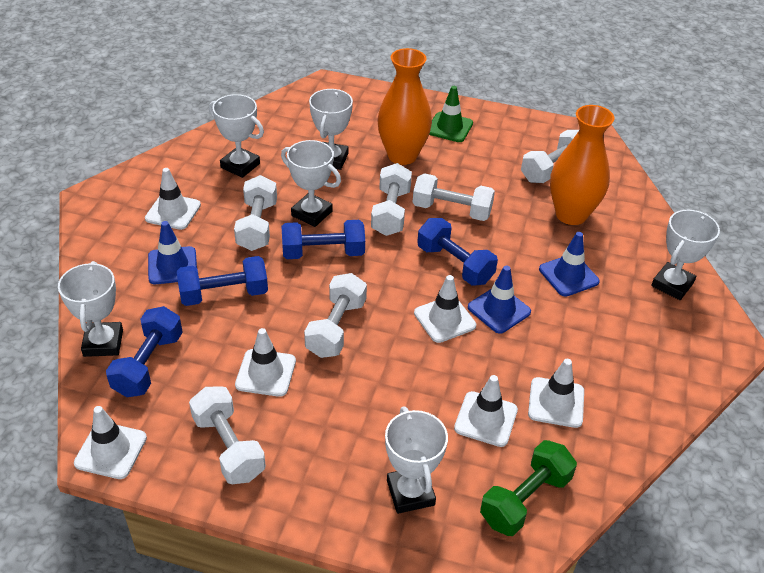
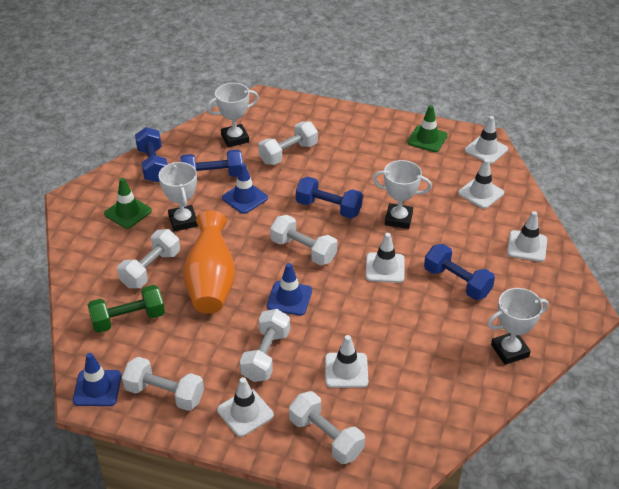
green traffic cone: [429,86,473,142] = 1 -> [104,178,152,229] [407,105,448,152] = 2
orange vase: [377,48,432,165] [550,105,615,225] = 2 -> [183,210,235,314] = 1
white trophy: [58,261,123,357] [209,94,264,178] [281,140,341,227] [309,89,353,170] [385,406,448,514] [651,210,720,300] = 6 -> [159,162,198,232] [207,83,259,147] [372,160,432,229] [487,288,549,365] = 4

